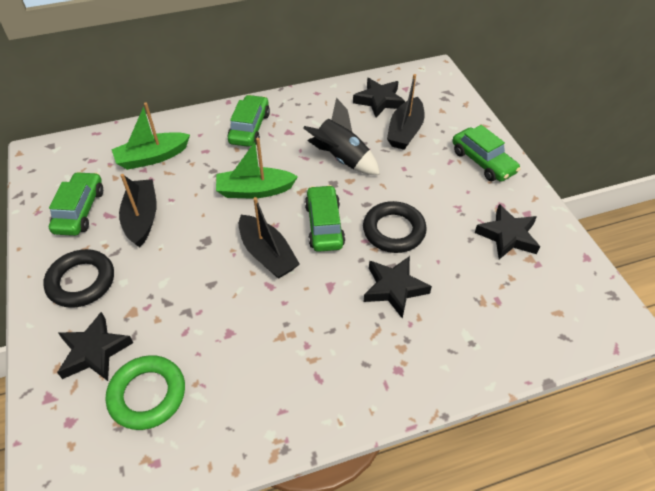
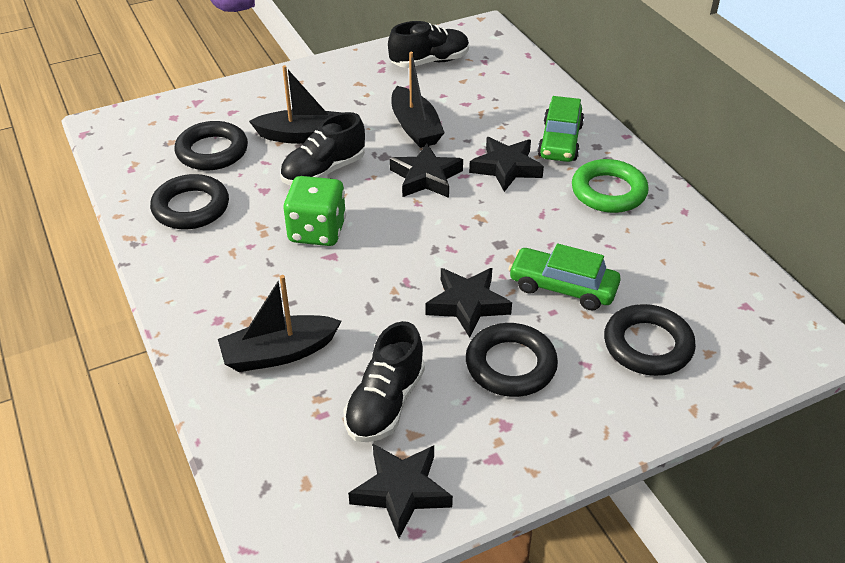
black ring: [43,249,114,308] [363,201,427,253] = 2 -> [150,174,229,229] [175,121,248,170] [466,323,558,397] [604,304,696,376] = 4
black rocket: [303,98,380,175] = 1 -> none = 0
black shoe: none = 0 -> [280,112,365,185] [343,321,425,442] [388,21,469,68] = 3
green boat: [111,102,190,170] [216,138,298,198] = 2 -> none = 0
green car: [49,172,103,236] [228,95,270,147] [305,185,345,252] [452,125,521,182] = 4 -> [508,243,621,310] [538,96,584,162] = 2
green dice: none = 0 -> [283,176,346,246] = 1

